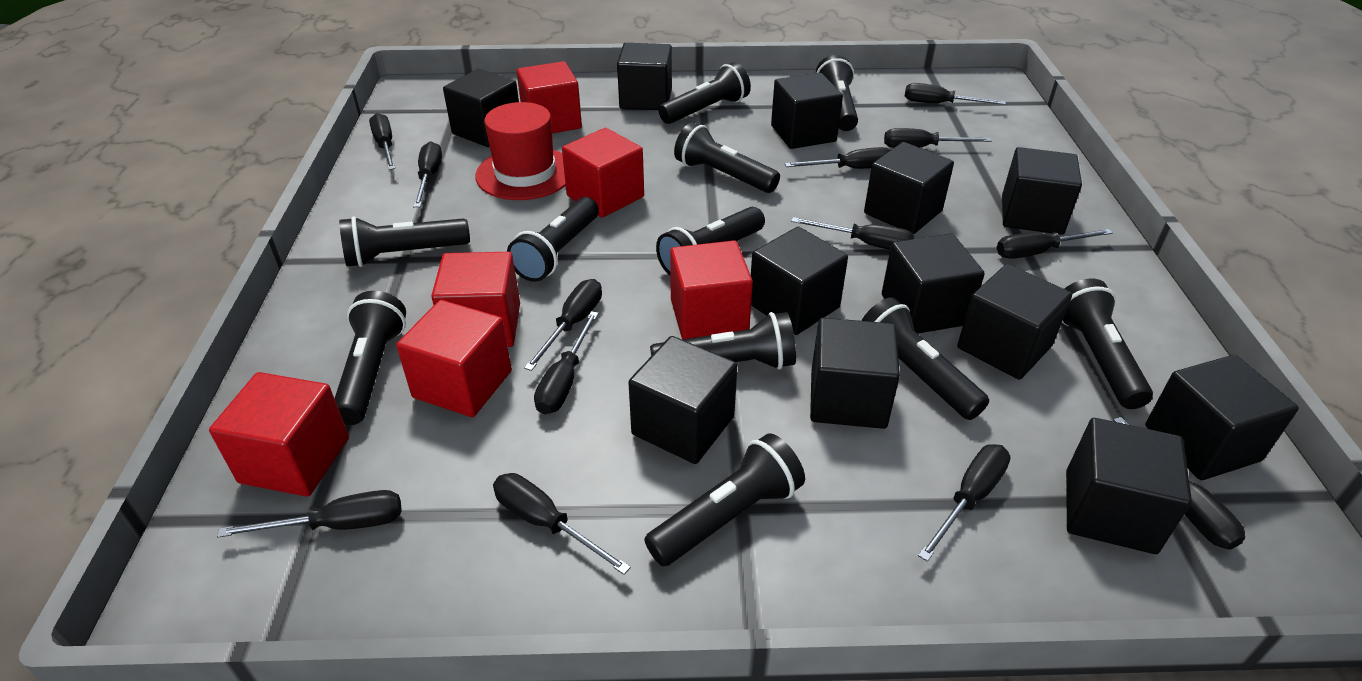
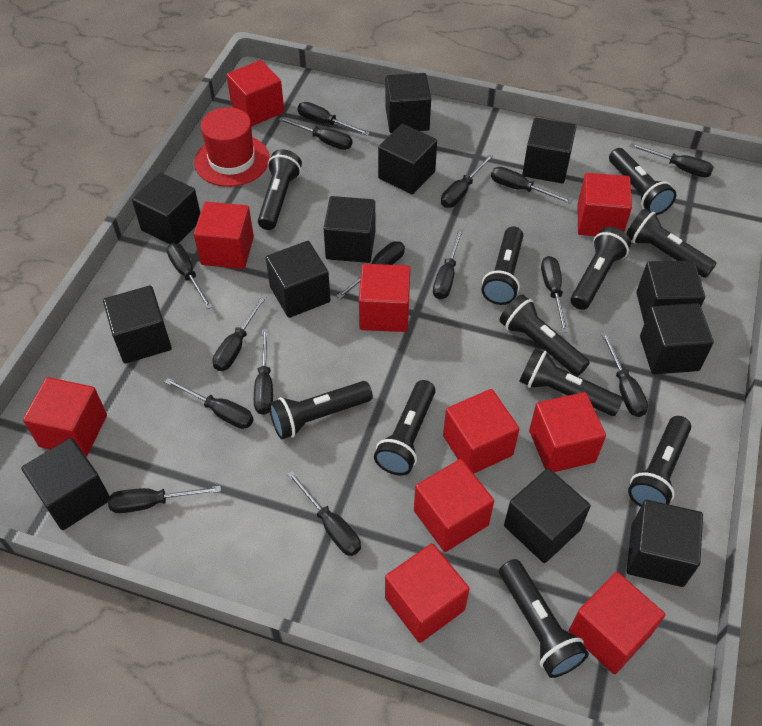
black screwdriver: [217,490,402,538] [369,113,395,170] [413,141,442,207] [493,473,631,575] [524,279,602,371] [534,311,599,415] [785,147,890,169] [791,217,914,250] [884,128,992,148] [905,83,1006,105] [918,444,1011,562] [997,229,1113,259] [1113,417,1245,549] = 13 -> [108,486,221,513] [164,378,254,429] [167,243,212,309] [212,295,266,371] [254,329,273,415] [278,117,352,150] [287,471,361,556] [297,102,370,136] [336,241,405,299] [433,229,463,299] [441,154,493,208] [491,167,573,204] [541,256,568,333] [601,332,648,417] [630,143,714,178] = 15
red cube: [209,372,349,497] [396,300,512,417] [431,252,520,347] [516,61,582,133] [562,128,644,218] [670,240,753,339] = 6 -> [23,377,107,457] [194,202,254,269] [226,60,284,126] [359,264,411,332] [385,543,470,643] [414,459,494,552] [443,389,519,474] [529,392,606,472] [569,572,665,674] [577,173,632,236] = 10

